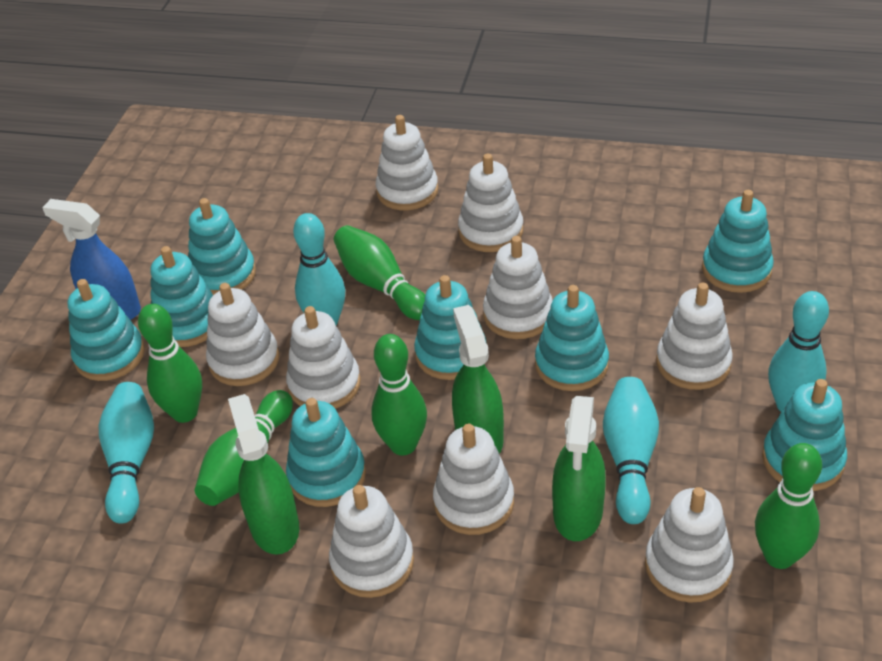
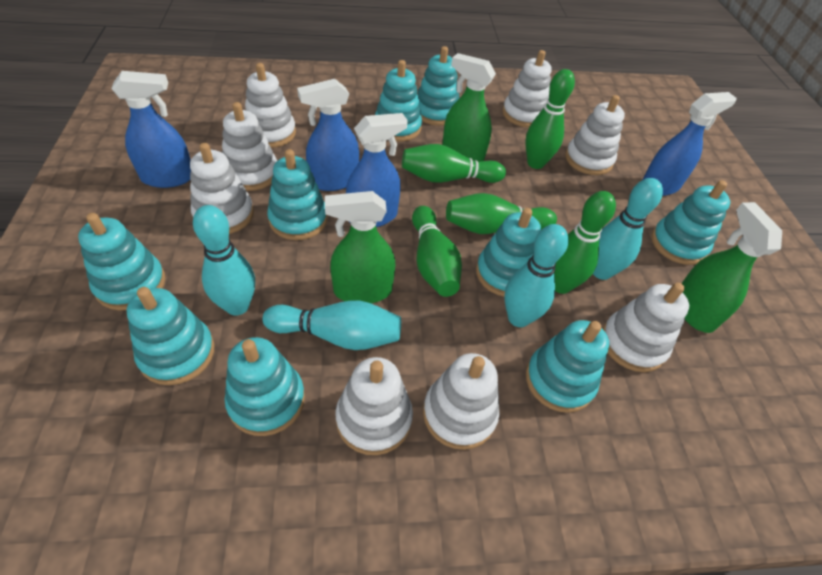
blue spray bottle: [42,199,141,320] = 1 -> [111,71,191,188] [297,79,359,191] [346,113,408,227] [642,92,737,196] = 4
turquoise stacking toy: [68,279,145,381] [150,246,213,347] [188,198,256,295] [286,398,366,507] [414,275,486,380] [535,285,609,391] [702,190,774,293] [762,379,847,491] = 8 -> [78,213,165,310] [127,287,214,385] [224,337,305,436] [267,149,327,240] [375,60,422,141] [418,46,459,126] [476,208,541,297] [526,320,609,413] [651,180,730,265] = 9
white stacking toy: [206,283,279,386] [286,306,361,409] [329,485,414,598] [376,115,438,210] [433,424,514,535] [458,154,523,252] [483,236,553,339] [645,487,734,603] [656,283,733,390] = 9 -> [190,143,254,234] [222,102,277,191] [245,63,296,148] [335,357,413,455] [423,353,499,450] [502,50,552,127] [565,95,625,175] [603,283,689,372] = 8

